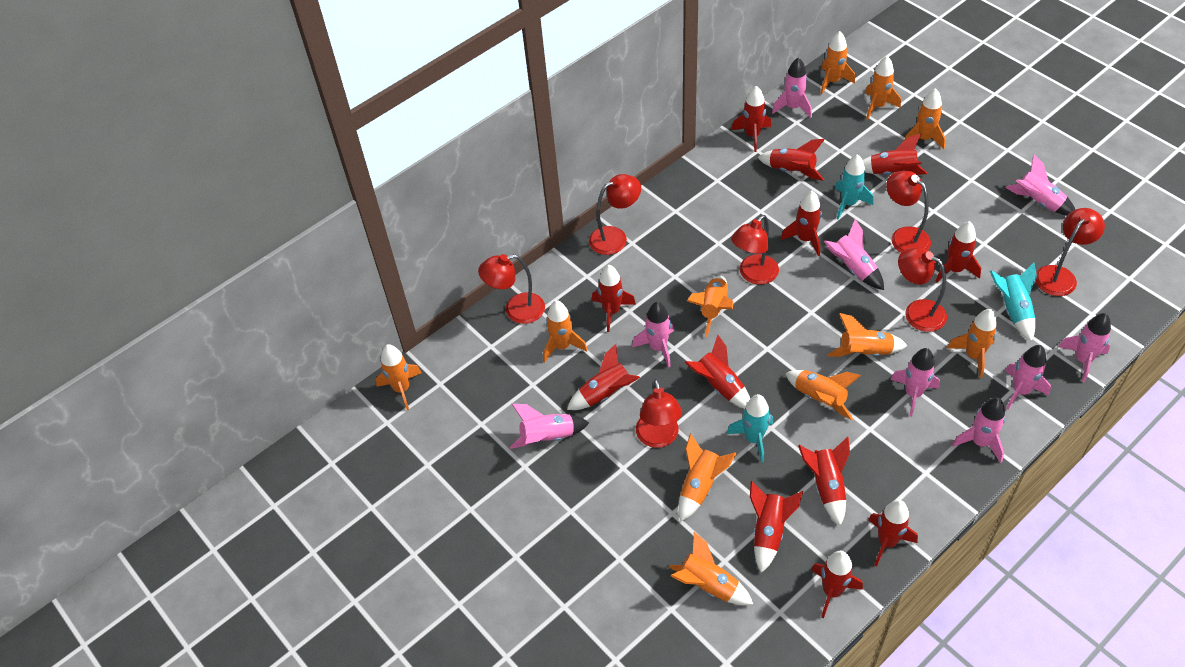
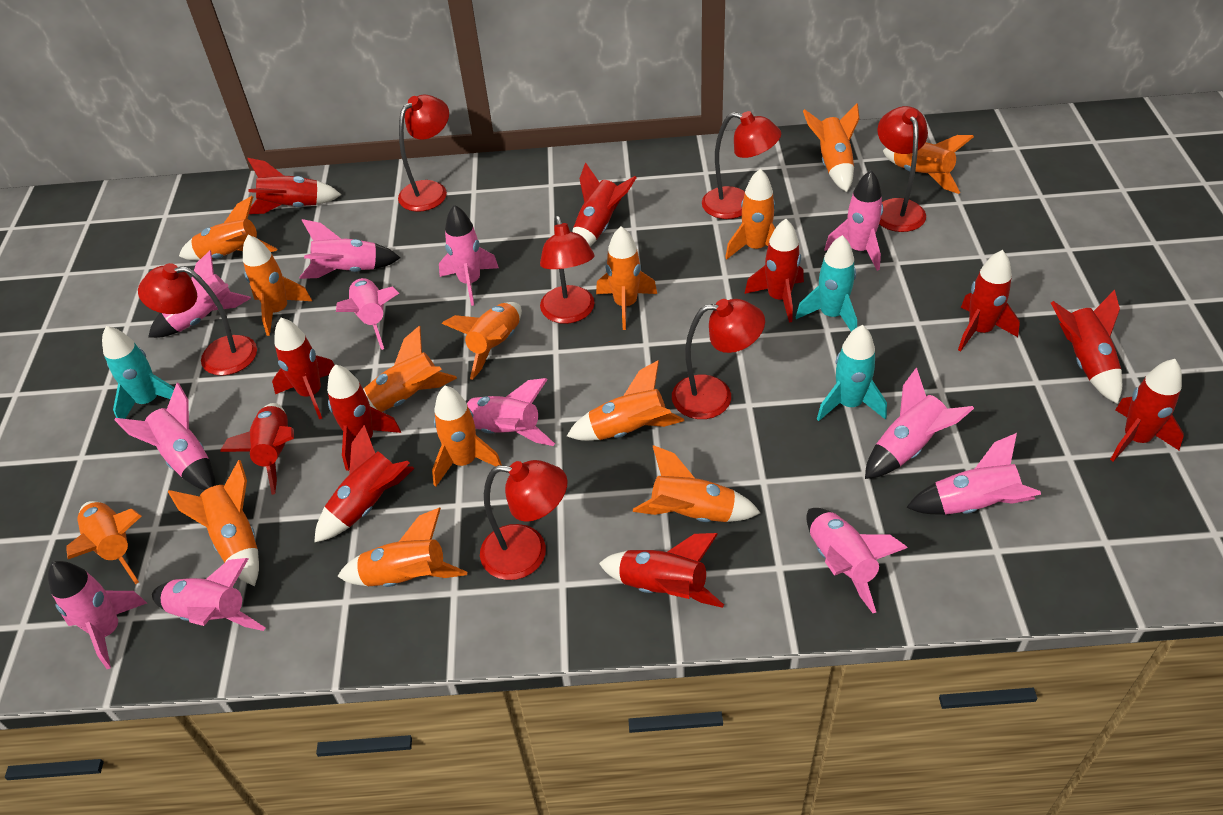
orange rocket: [376,344,422,410] [543,300,588,363] [669,532,753,605] [678,434,737,521] [687,276,733,337] [786,370,861,420] [820,31,855,94] [827,313,907,357] [865,56,901,120] [904,88,946,149] [947,309,997,378] = 11 -> [66,501,142,584] [168,460,259,586] [179,196,277,260] [243,235,312,336] [337,508,467,587] [363,325,457,412] [432,386,502,487] [442,302,522,380] [567,360,684,441] [596,226,657,330] [633,445,760,522] [725,169,775,259] [803,103,859,192] [883,135,974,194] = 14
pink rocket: [510,404,589,449] [632,301,674,368] [772,57,812,118] [824,219,884,290] [890,348,940,417] [952,397,1005,463] [1005,154,1075,216] [1005,345,1051,410] [1058,313,1111,382] = 9 -> [48,561,147,669] [115,383,215,490] [148,251,251,338] [152,558,266,631] [300,219,400,279] [336,278,399,350] [439,205,499,306] [466,378,555,446] [806,508,908,613] [824,170,883,271] [865,368,974,479] [906,433,1041,515] = 12
red rocket: [567,344,640,410] [592,265,636,332] [685,335,750,409] [731,86,771,152] [750,481,803,573] [757,139,825,181] [781,191,822,256] [798,437,850,526] [811,551,863,618] [863,134,927,175] [868,500,918,567] [936,221,981,282] = 12 -> [220,403,294,495] [247,158,341,214] [272,318,334,420] [314,425,414,543] [327,364,401,471] [572,162,637,246] [599,533,724,608] [744,219,804,323] [958,250,1020,352] [1051,290,1122,404] [1110,359,1184,462] = 11

